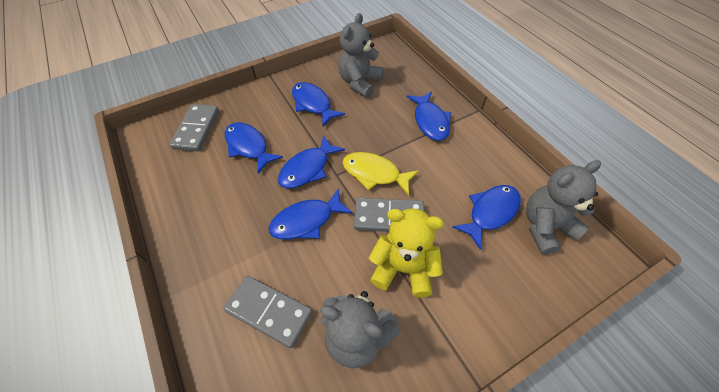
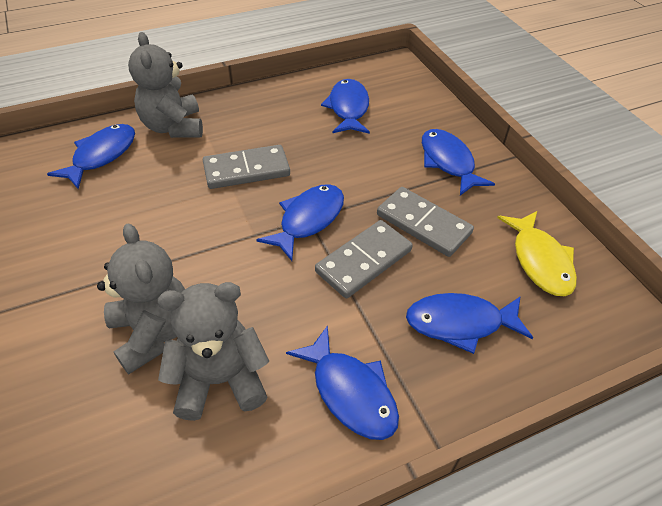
yellow teddy bear: [369,208,444,298] = 1 -> none = 0

